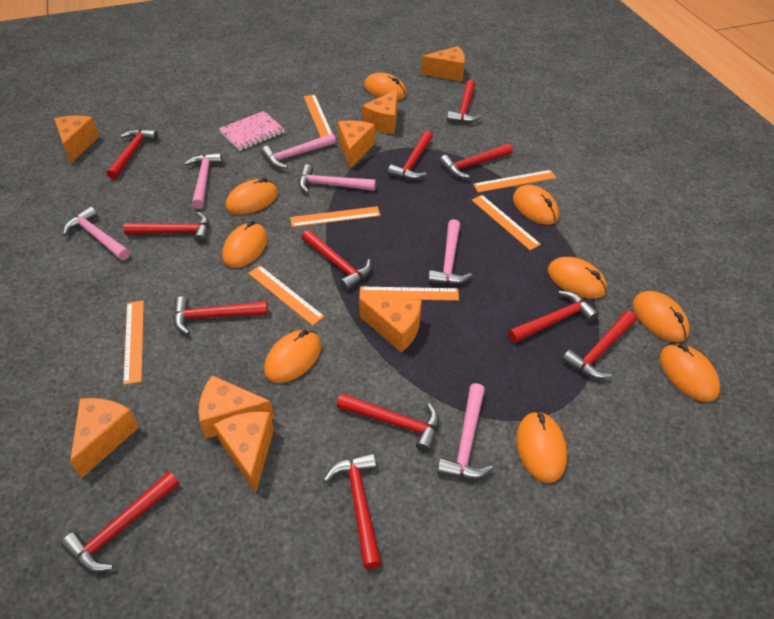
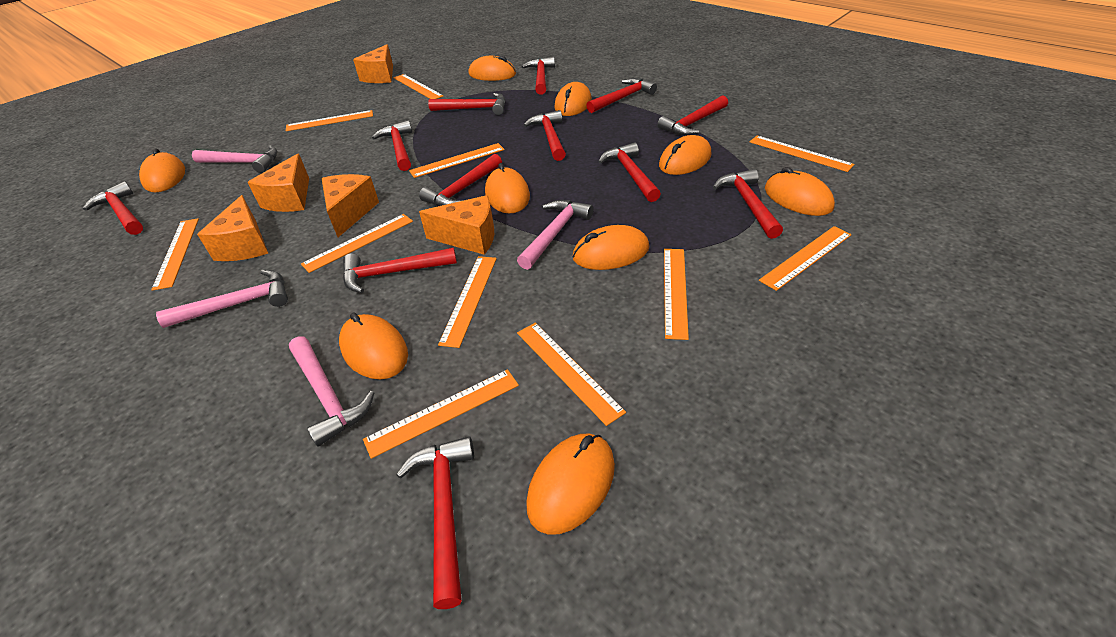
orange cheese: [54,115,99,163] [70,398,139,478] [198,375,274,439] [214,411,274,493] [338,121,375,168] [359,298,422,352] [362,89,398,134] [421,46,465,81] = 8 -> [197,195,268,261] [247,153,309,212] [322,174,379,237] [353,44,393,83] [419,195,494,255] = 5
orange ruler: [123,301,144,385] [248,266,325,326] [290,206,380,227] [304,94,332,137] [359,286,459,301] [472,195,541,250] [473,170,556,192] = 7 -> [151,218,199,291] [286,110,373,131] [301,214,413,273] [363,369,519,459] [394,74,443,99] [409,143,505,178] [438,256,497,348] [517,323,626,426] [664,249,689,340] [750,135,854,172] [759,226,852,291] = 11
pink hammer: [63,206,130,260] [184,153,223,209] [261,133,336,168] [299,164,376,193] [428,219,472,284] [437,383,494,479] = 6 -> [156,270,288,328] [192,145,277,173] [289,336,374,447] [517,200,594,270] = 4
pink notebook: [219,111,285,151] = 1 -> none = 0

